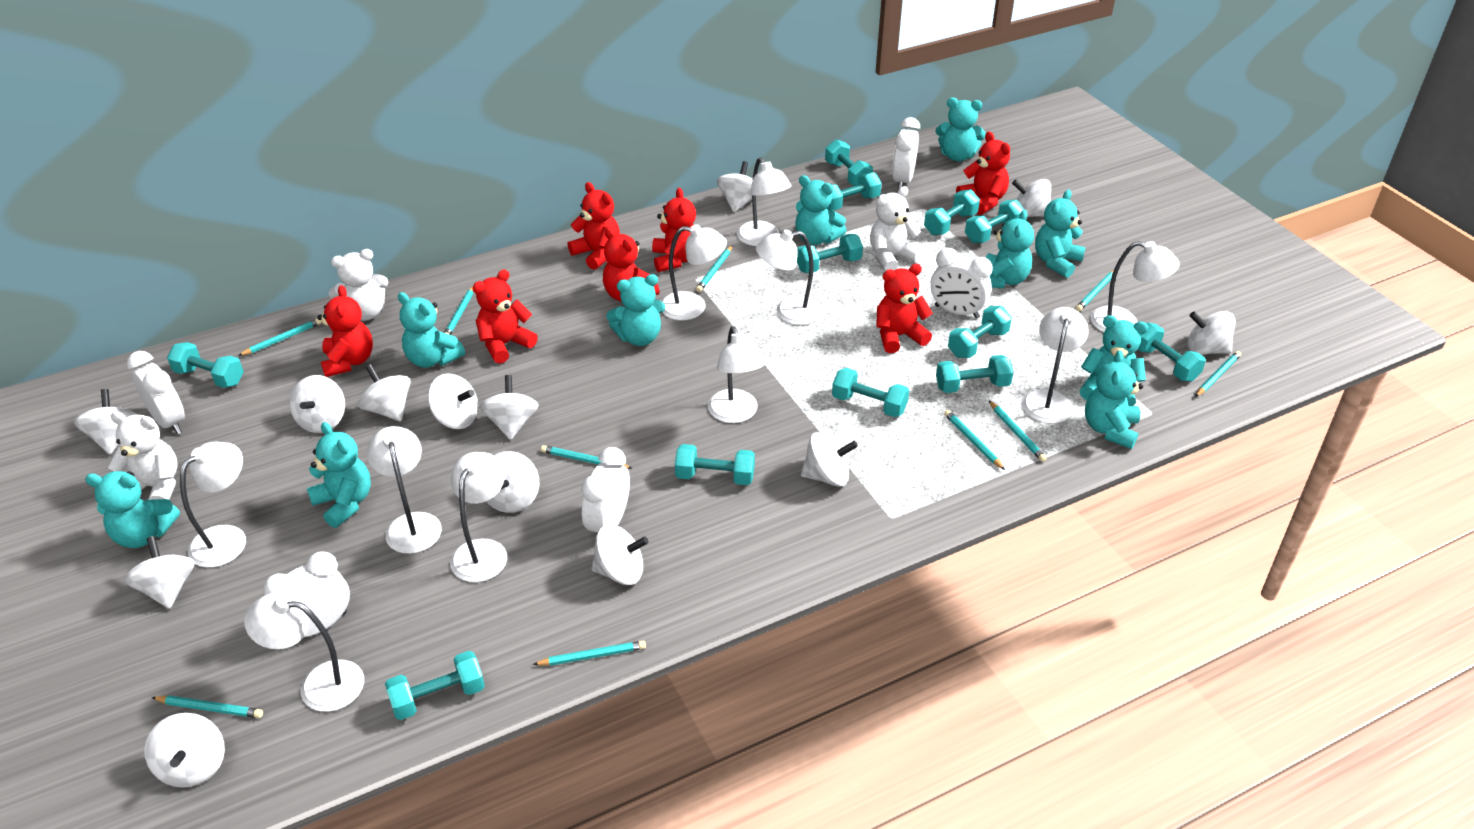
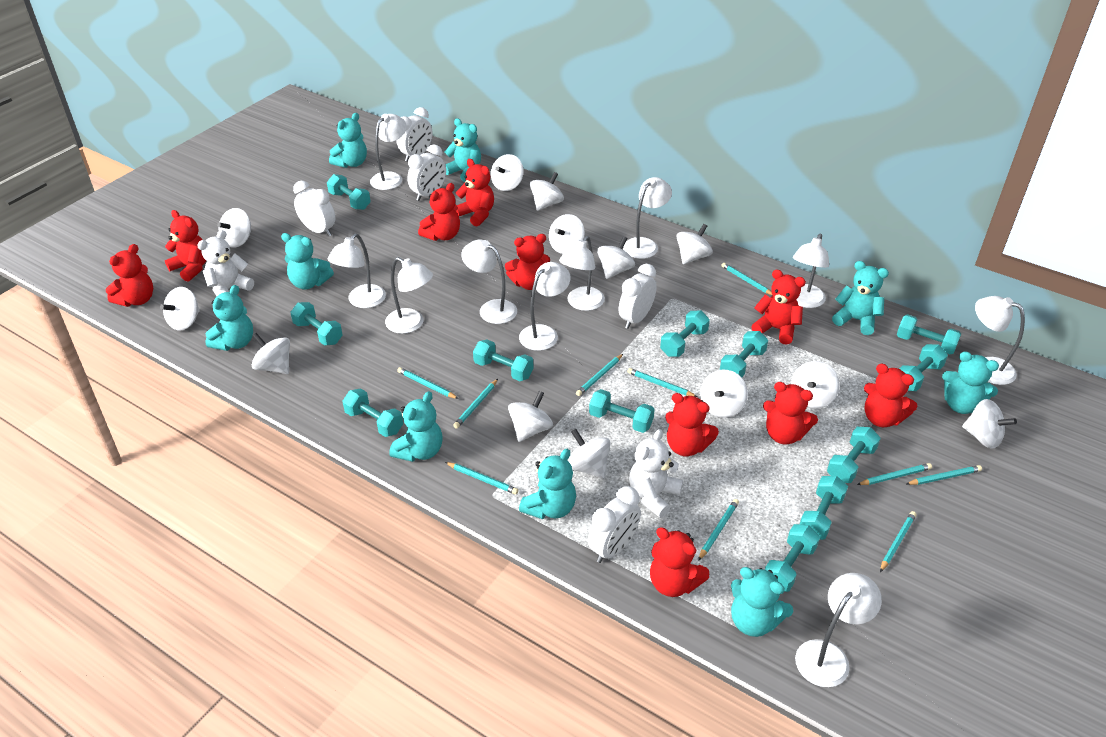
red teddy bear: [317,285,373,377] [473,269,538,364] [568,182,620,270] [603,227,660,301] [652,188,696,272] [876,264,933,353] [956,131,1010,215] = 7 -> [106,244,153,307] [165,210,206,281] [418,183,460,241] [456,159,494,226] [505,234,550,290] [650,527,709,597] [665,393,719,457] [751,270,806,345] [763,382,818,445] [864,364,918,427] = 10
turquoise teddy bear: [85,471,180,548] [307,422,371,528] [398,292,465,368] [606,274,665,346] [795,175,846,245] [936,98,986,161] [985,210,1034,288] [1035,190,1086,278] [1080,315,1148,406] [1085,350,1143,449] = 10 -> [205,285,253,351] [281,233,334,289] [329,113,367,168] [389,391,443,462] [444,118,481,182] [519,449,576,519] [731,567,793,637] [832,261,889,335] [942,351,999,414] = 9
white teddy bear: [108,411,178,500] [329,249,388,321] [870,186,923,271] = 3 -> [197,230,254,296] [629,429,683,518] = 2

